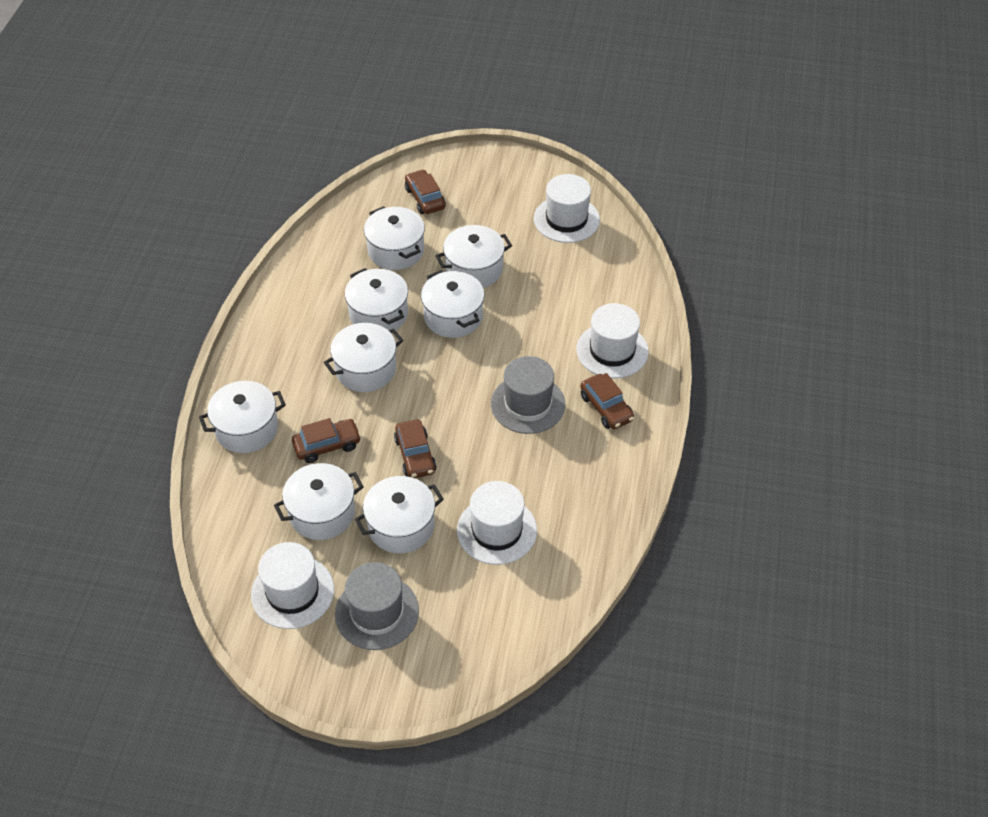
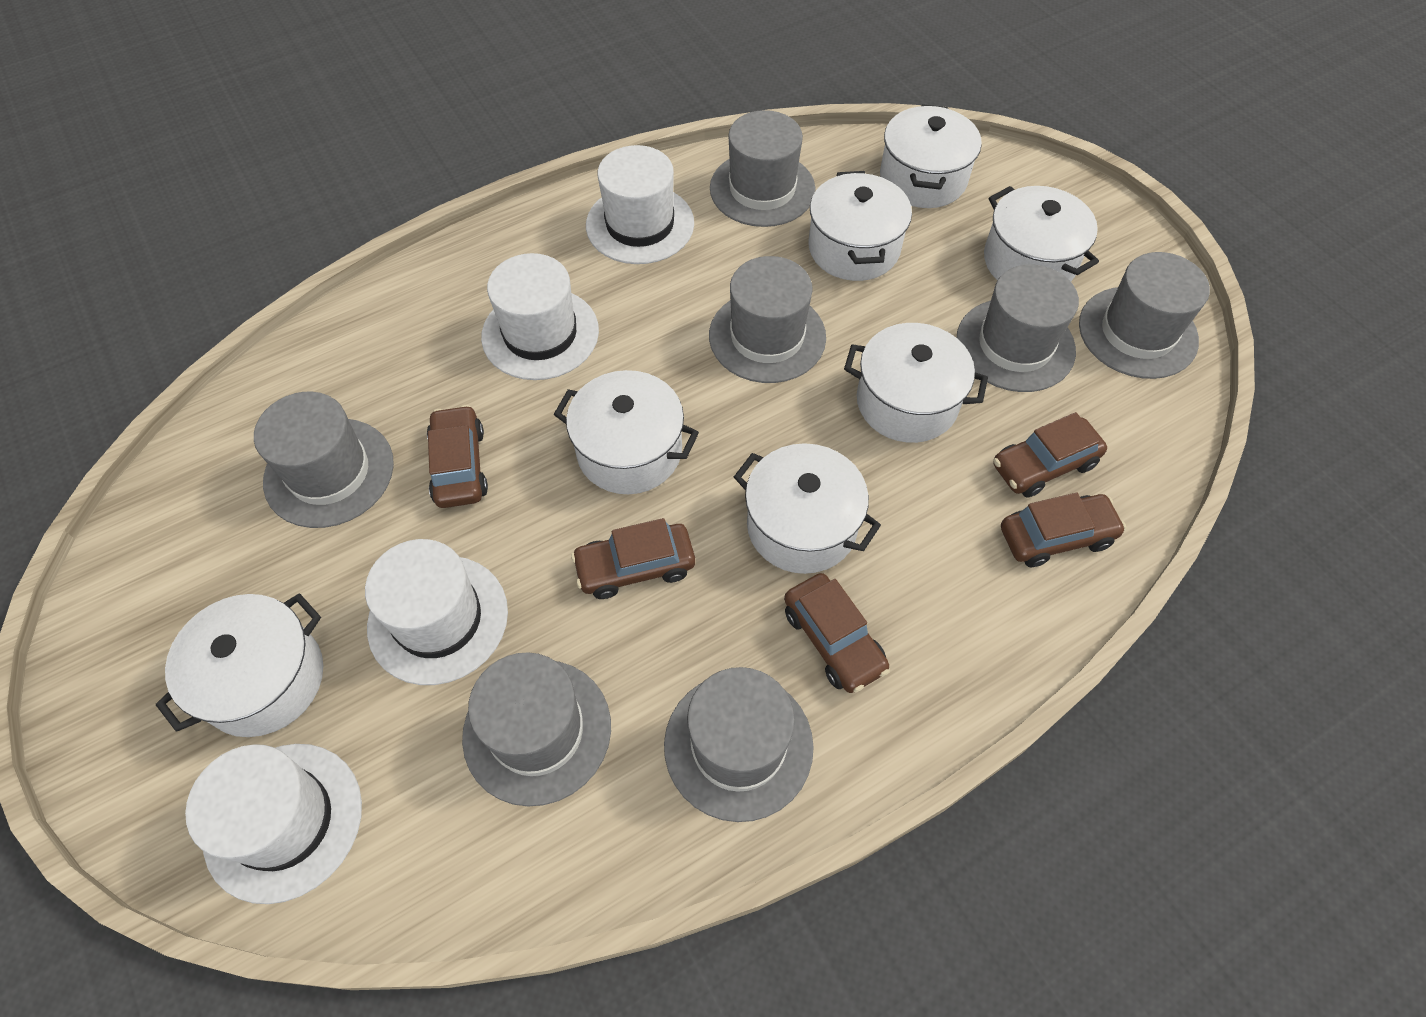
brown car: [292,418,361,463] [394,420,437,478] [405,169,446,214] [580,373,634,429] = 4 -> [427,405,488,508] [571,518,695,599] [784,573,890,693] [993,412,1107,498] [1001,493,1126,568] = 5
grey hat: [335,562,419,650] [491,356,565,434] = 2 -> [254,392,394,528] [462,652,611,806] [664,667,814,822] [709,256,826,383] [710,110,816,227] [957,265,1079,392] [1079,252,1210,379] = 7
white pot: [199,381,286,453] [274,463,364,540] [324,323,403,392] [345,268,408,330] [355,476,444,553] [364,206,425,270] [421,270,484,338] [436,225,512,288] = 8 -> [156,594,323,737] [554,370,699,494] [734,443,881,574] [808,171,912,281] [844,323,988,443] [880,104,982,208] [984,186,1099,281] = 7

